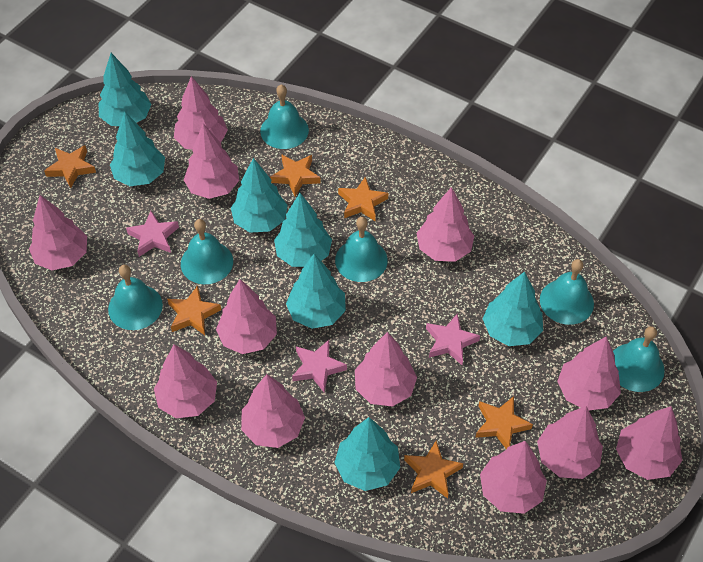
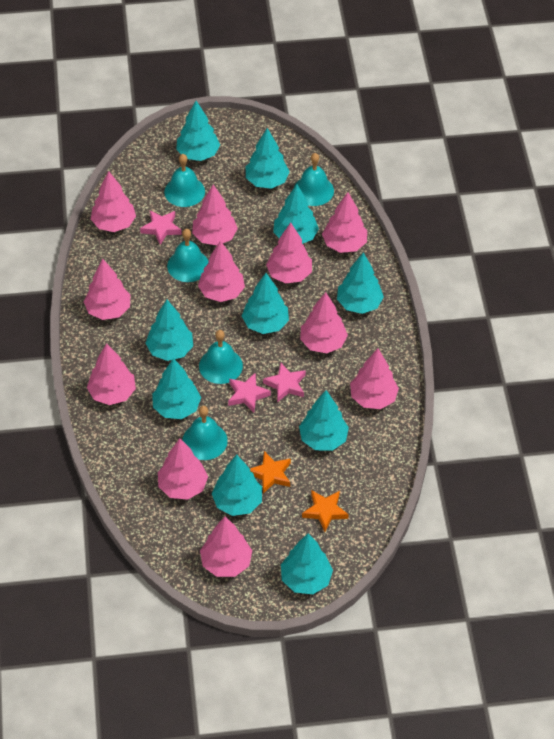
orange star: [44,145,96,188] [167,286,221,335] [270,154,321,196] [338,177,388,221] [404,440,463,498] [475,396,533,449] = 6 -> [250,451,291,494] [302,490,349,532] = 2
pink tree: [29,195,87,270] [154,344,217,418] [174,76,228,150] [184,123,239,199] [216,279,277,354] [241,374,305,448] [355,332,417,407] [417,187,474,262] [480,441,547,514] [537,406,603,479] [557,336,621,410] [616,406,682,480] = 12 -> [83,259,130,320] [87,343,136,405] [91,171,136,232] [158,438,208,500] [192,185,238,245] [198,240,245,302] [200,517,252,577] [266,223,312,284] [300,292,348,353] [322,192,367,253] [350,348,399,409] = 11
turquoise bell: [108,265,163,330] [181,219,233,284] [260,84,309,149] [335,217,388,282] [540,259,594,325] [613,326,665,392] = 6 -> [164,154,205,207] [167,229,209,282] [182,406,228,460] [199,330,243,384] [294,153,334,206] = 5
turquoise tree: [99,53,152,126] [110,112,165,186] [231,158,287,233] [274,193,332,267] [286,254,346,329] [334,417,400,491] [483,271,543,346] = 7 -> [145,300,193,361] [152,358,201,419] [176,101,220,161] [212,455,262,516] [242,273,289,334] [246,128,290,189] [273,184,319,244] [281,533,333,594] [299,390,349,451] [337,252,384,314] = 10

